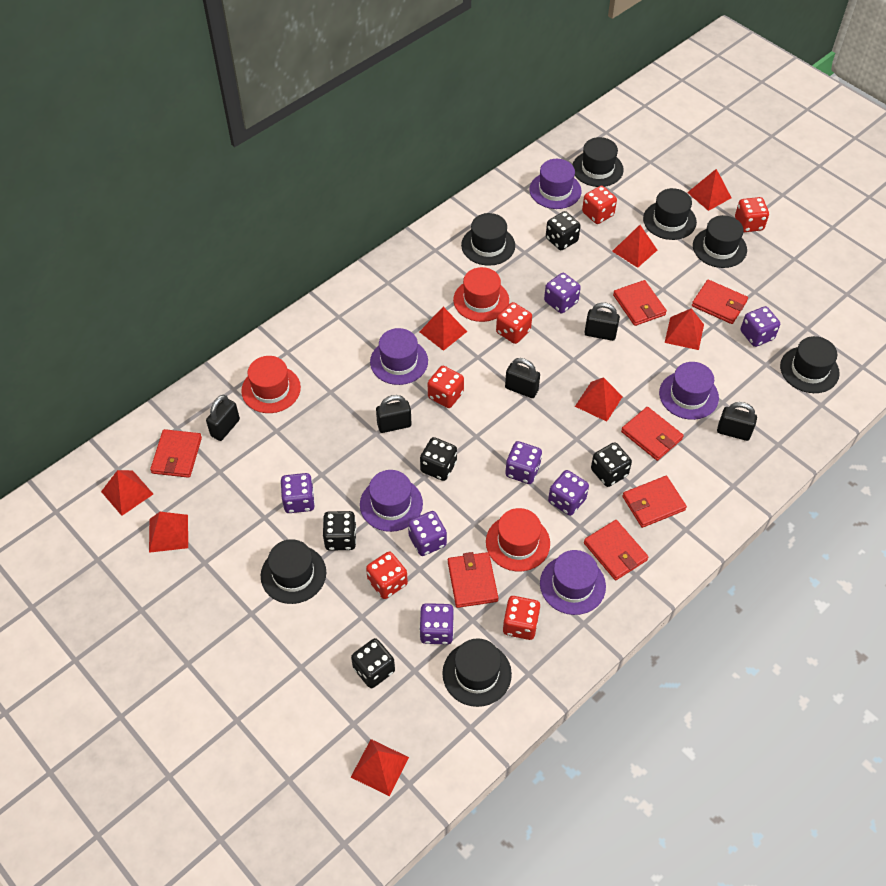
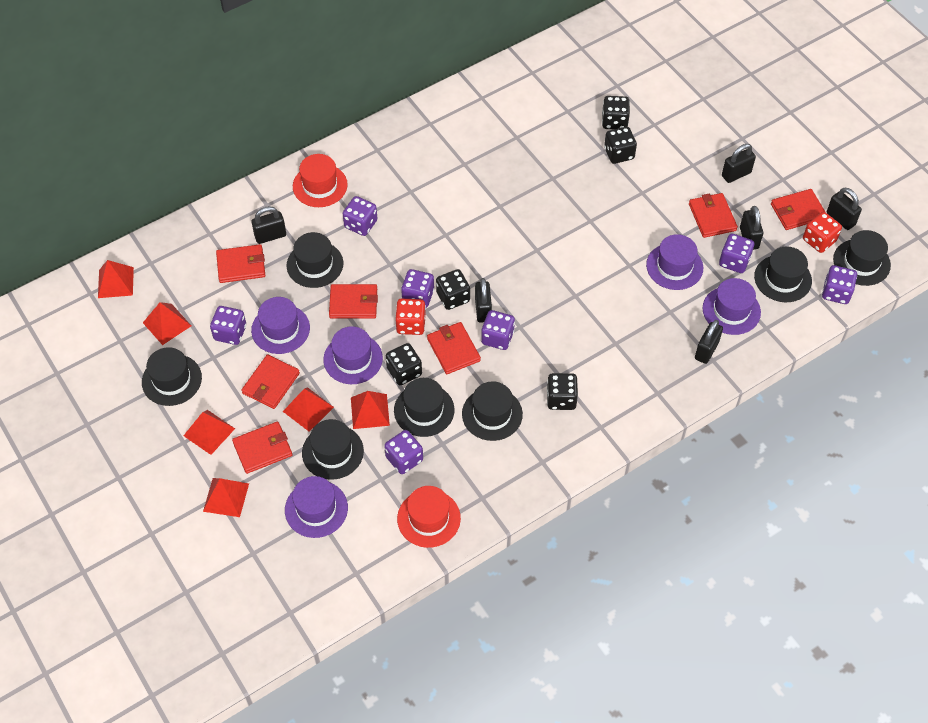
black padlock: [206,395,240,441] [376,395,411,433] [505,358,540,398] [584,302,620,341] [717,402,757,441] = 5 -> [251,206,286,244] [475,278,492,323] [695,320,723,364] [722,144,756,183] [740,206,763,250] [827,188,862,230] = 6
red dice: [366,552,408,599] [428,366,464,408] [496,302,532,344] [503,596,540,640] [582,186,617,224] [735,197,769,232] = 6 -> [395,298,426,335] [803,212,842,253] = 2
red hat: [241,356,301,413] [453,267,509,322] [486,508,550,571] = 3 -> [293,154,348,207] [397,486,461,548] = 2
red pyramid: [101,470,153,516] [149,512,188,553] [351,739,409,796] [419,307,467,351] [575,377,623,422] [612,225,657,268] [665,308,704,350] [687,169,732,211] = 8 -> [98,260,134,298] [143,302,191,345] [183,410,235,455] [203,478,249,517] [283,387,334,432] [351,391,390,429] = 6

